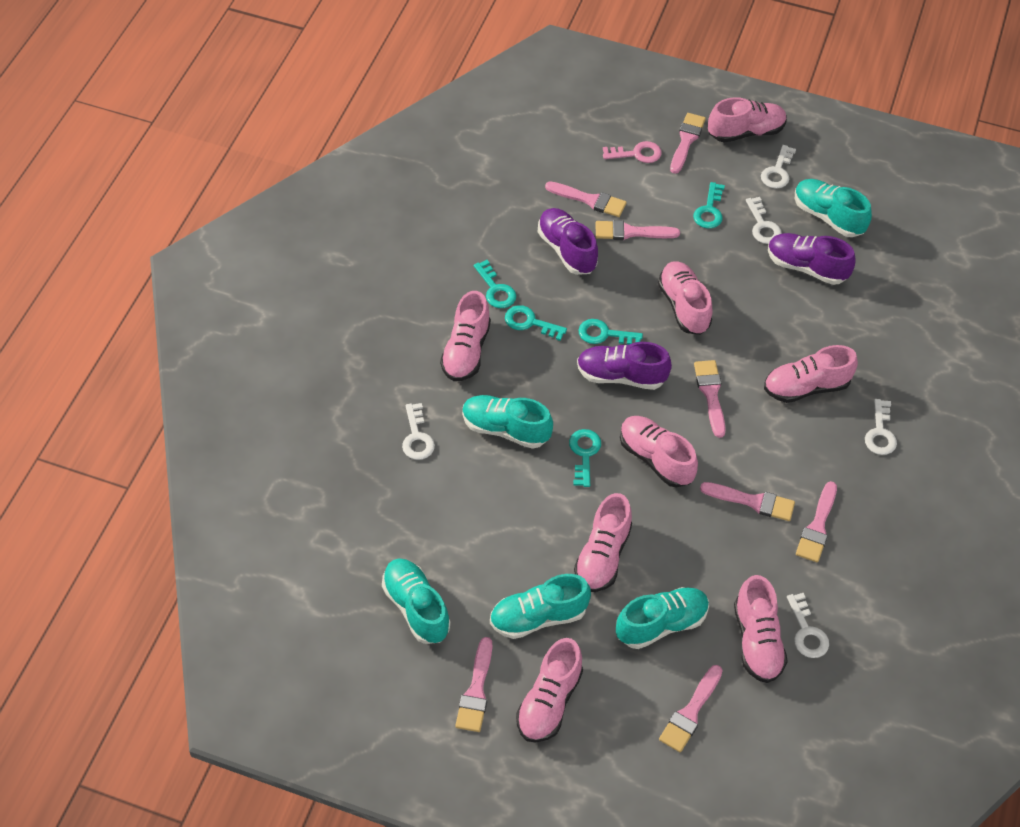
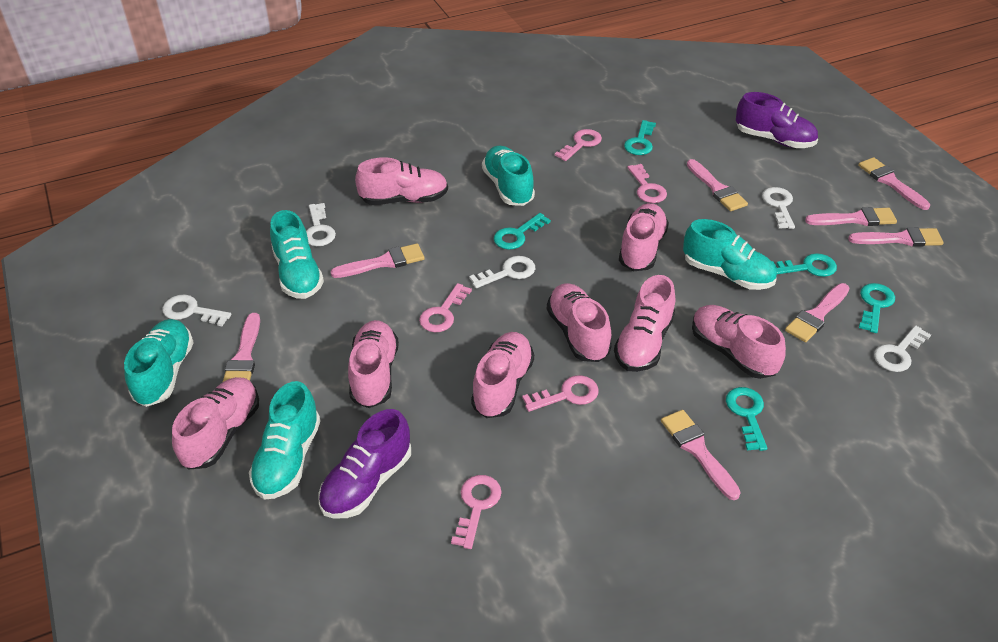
pink key: [603,141,662,163] = 1 -> [419,283,472,332] [451,475,502,549] [522,375,599,412] [555,129,602,161] [627,164,667,203] = 5
purple shoe: [538,208,598,275] [577,342,672,390] [768,233,856,285] = 3 -> [318,409,411,519] [736,92,818,148] = 2

